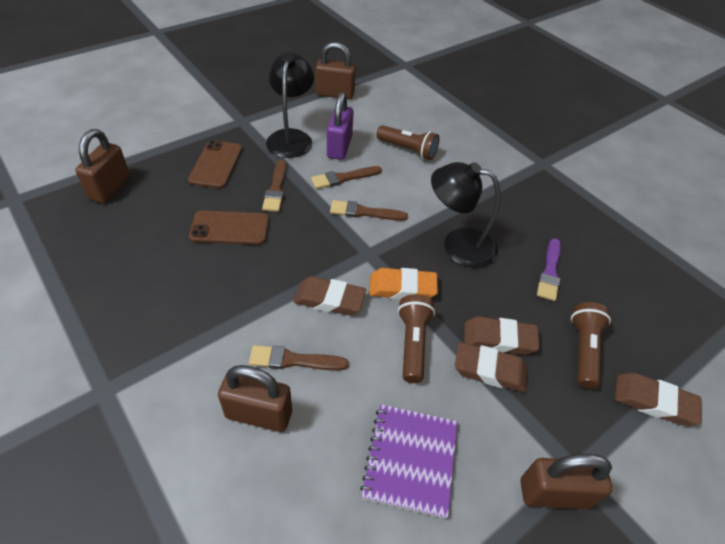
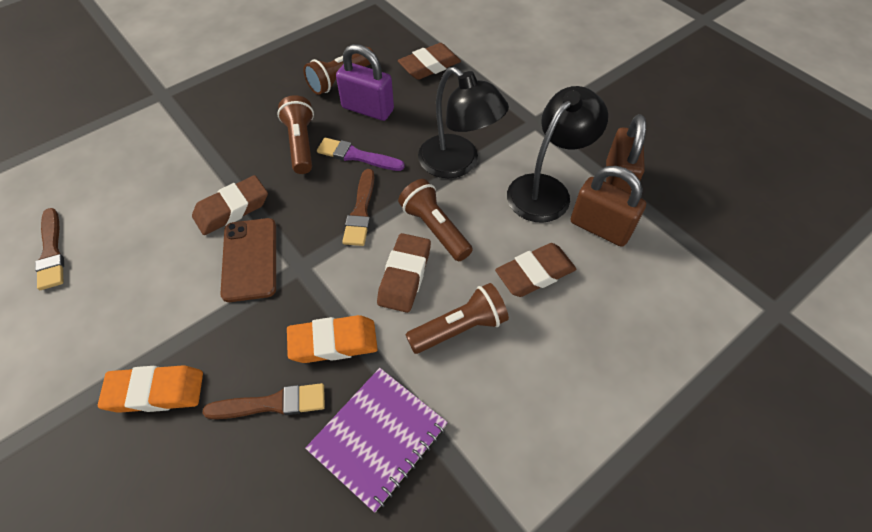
brown brush: [249,345,349,371] [262,160,286,212] [311,166,382,189] [330,200,408,221] = 4 -> [35,208,64,290] [202,383,325,419] [342,169,374,246] = 3
brown flashlight: [377,125,439,160] [398,294,435,383] [571,302,611,389] = 3 -> [277,95,314,174] [303,47,374,95] [398,179,473,261] [405,283,509,354] = 4
brown padlock: [75,129,130,203] [218,365,292,432] [315,42,356,99] [521,454,612,509] = 4 -> [571,166,646,247] [606,114,646,193] = 2
brown phone: [188,140,242,188] [189,210,269,245] = 2 -> [220,218,276,302] = 1
orange eraser: [369,268,438,300] = 1 -> [98,366,203,413] [287,315,378,363] = 2

